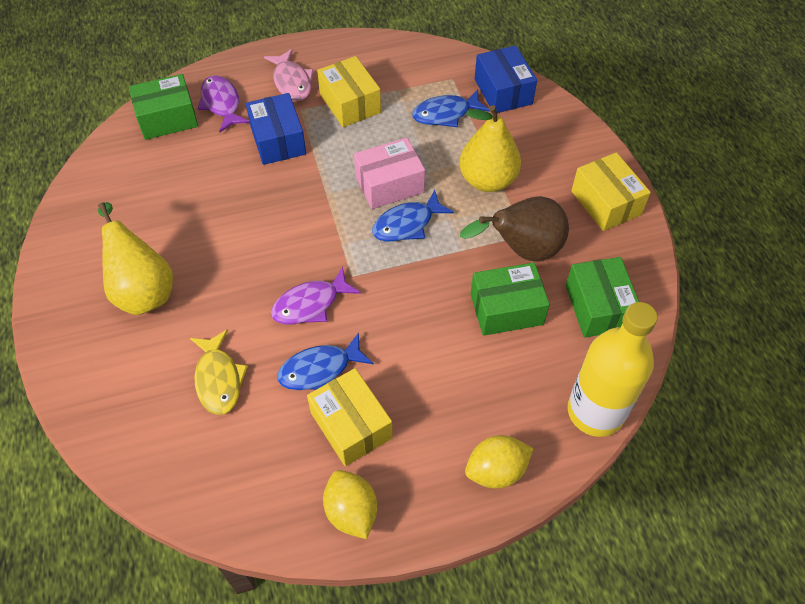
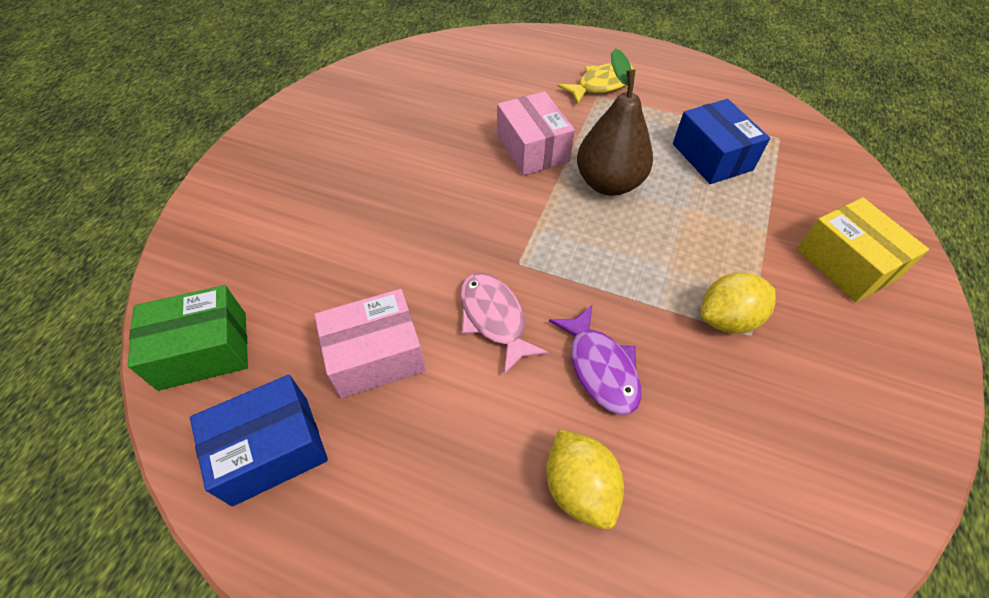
blue fish: [277,333,373,390] [372,190,454,242] [412,89,490,127] = 3 -> none = 0
green box: [129,74,198,140] [471,262,550,336] [566,257,639,338] = 3 -> [128,285,248,391] = 1
pink box: [354,138,425,209] = 1 -> [314,289,426,398] [497,91,575,175] = 2
purple fish: [198,75,250,132] [271,267,361,324] = 2 -> [549,305,641,415] = 1
yellow bottle: [568,302,658,437] = 1 -> none = 0
yellow box: [307,368,392,466] [317,56,381,127] [571,152,651,231] = 3 -> [797,197,929,302] = 1
yellow pear: [98,202,173,315] [459,105,521,192] = 2 -> none = 0

